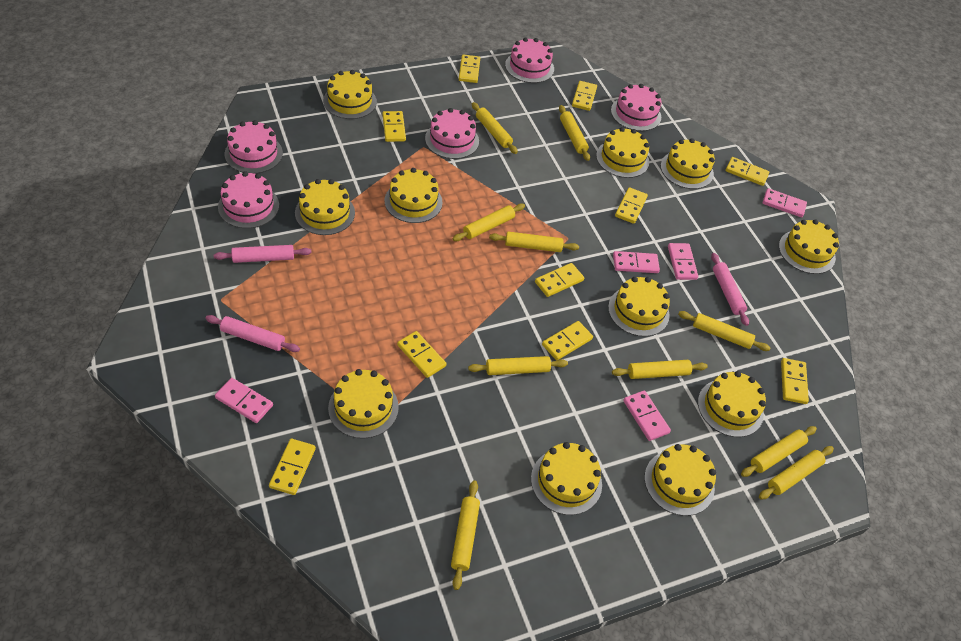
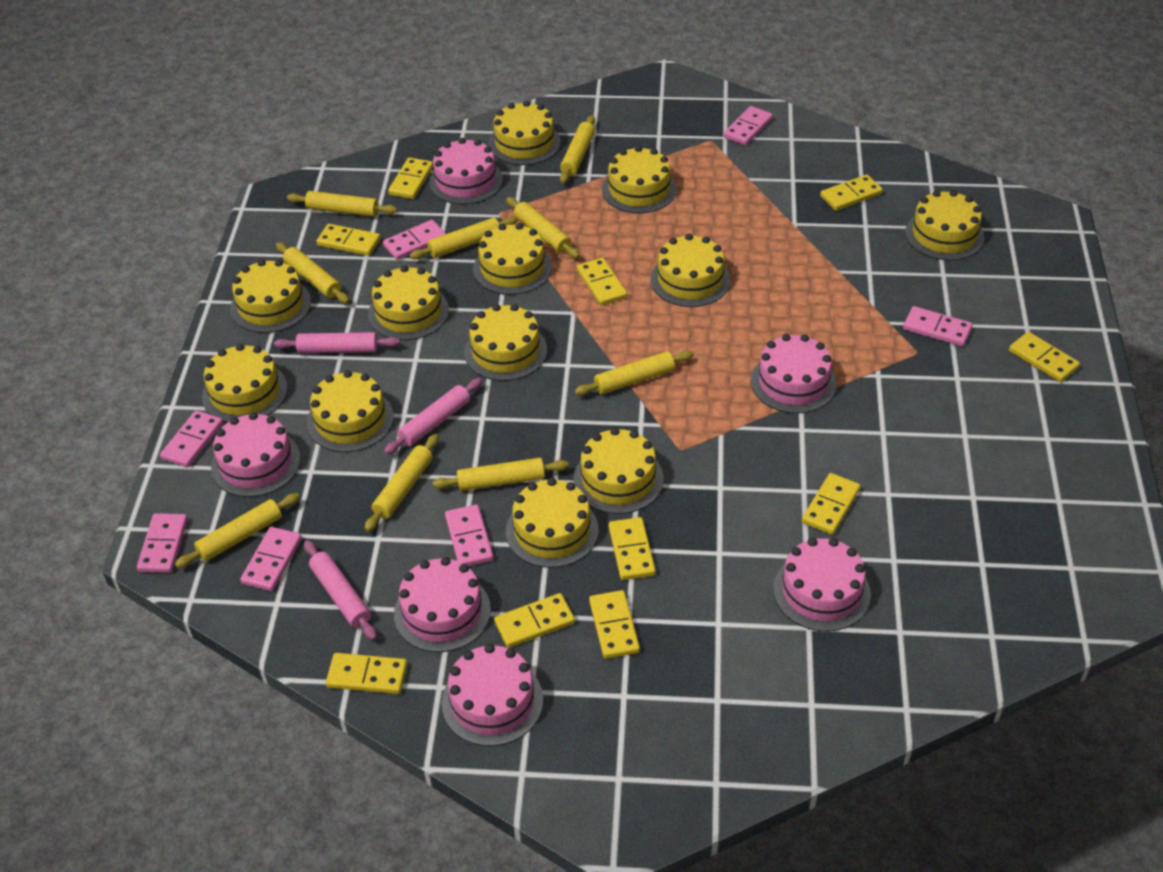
pink cake: [218,171,279,228] [225,120,283,174] [425,108,479,159] [505,38,554,83] [611,84,662,131] = 5 -> [211,412,301,497] [394,557,491,652] [429,138,503,204] [442,644,543,746] [751,334,837,414] [773,538,871,631] = 6
pink domino: [215,378,273,423] [613,251,660,273] [623,391,671,441] [668,243,698,280] [763,188,807,217] = 5 -> [137,513,188,573] [160,410,223,468] [240,527,302,591] [383,220,446,260] [445,504,493,566] [723,106,773,145] [903,306,972,346] = 7
yellow cake: [295,179,355,235] [323,70,377,119] [328,369,399,439] [384,168,442,223] [531,442,602,515] [596,127,649,178] [608,277,670,337] [645,444,716,516] [661,138,715,189] [698,371,766,437] [779,219,839,274] = 11 -> [202,344,288,423] [230,259,311,333] [307,370,394,452] [368,265,449,340] [464,304,547,381] [473,223,552,295] [489,101,561,165] [506,478,598,568] [573,427,663,514] [602,146,677,213] [651,234,730,307] [905,190,984,260] = 12
yellow rolling pin: [451,480,480,590] [453,203,525,241] [468,356,568,375] [472,102,518,154] [489,232,579,252] [559,105,590,161] [612,360,708,379] [678,311,770,351] [741,426,817,477] [759,446,834,499] = 10 -> [175,493,300,568] [276,242,349,303] [287,191,397,217] [364,434,439,532] [410,216,518,259] [432,458,569,491] [506,197,580,259] [560,115,595,184] [575,350,693,395] = 9

